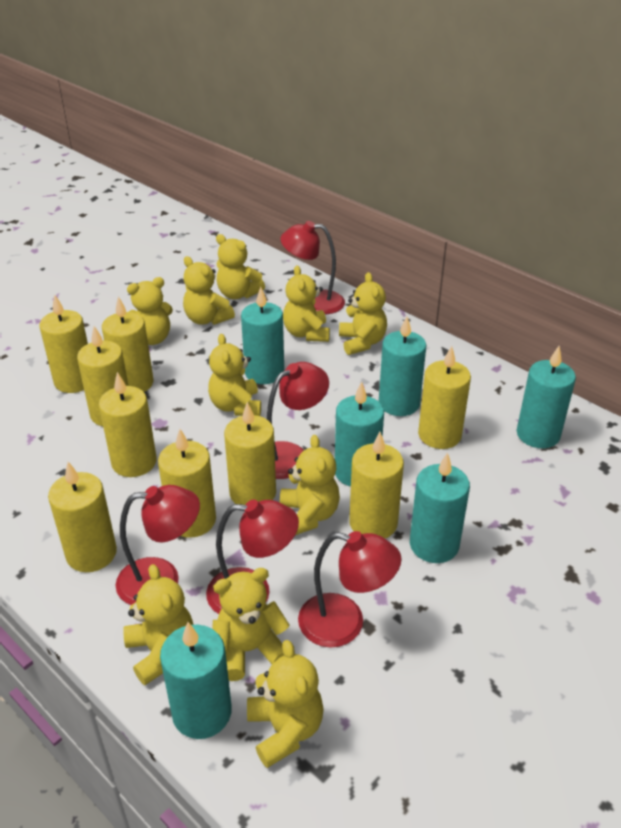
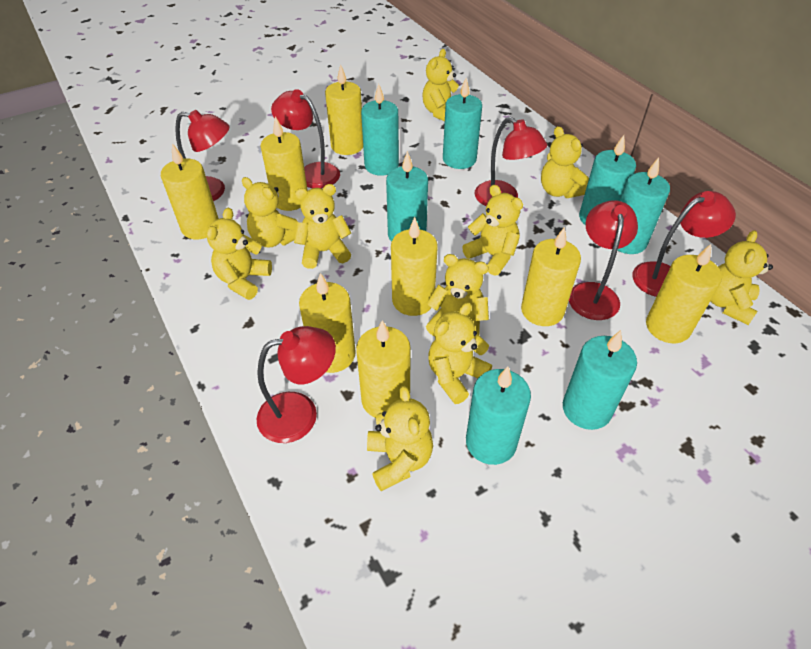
red lamp: [115,485,200,605] [206,500,299,614] [267,362,329,479] [280,221,345,314] [298,531,401,648] = 5 -> [175,110,229,201] [257,326,336,443] [271,89,340,188] [474,117,547,206] [569,200,638,320] [632,191,736,297] = 6
turquoise candle: [160,622,232,739] [241,287,284,384] [335,381,384,487] [379,316,426,416] [410,452,470,563] [517,346,576,448] = 6 -> [361,84,399,176] [386,151,428,242] [443,78,482,169] [466,366,531,465] [563,330,637,430] [579,135,636,225] [617,157,670,254] = 7
yellow candle: [39,294,88,393] [48,462,117,572] [77,326,128,426] [99,372,157,477] [102,296,153,392] [158,429,216,538] [224,402,276,505] [349,432,404,538] [418,346,471,449] = 9 -> [161,143,219,239] [261,116,308,211] [299,273,356,373] [325,65,363,155] [356,320,411,418] [391,217,438,316] [521,227,581,326] [646,244,722,343] = 8

